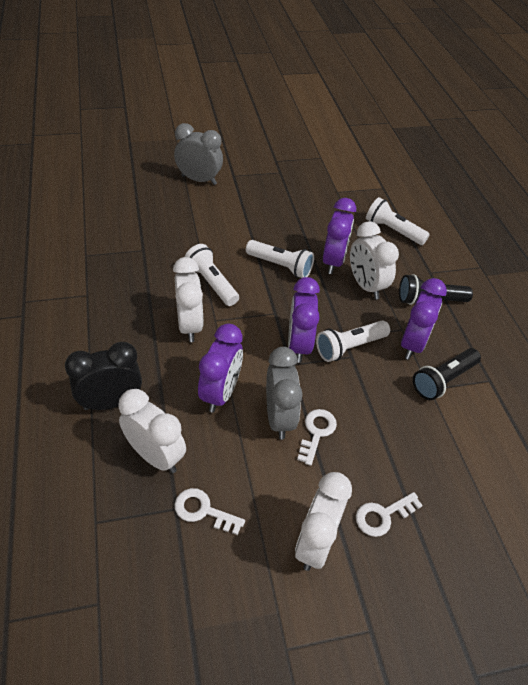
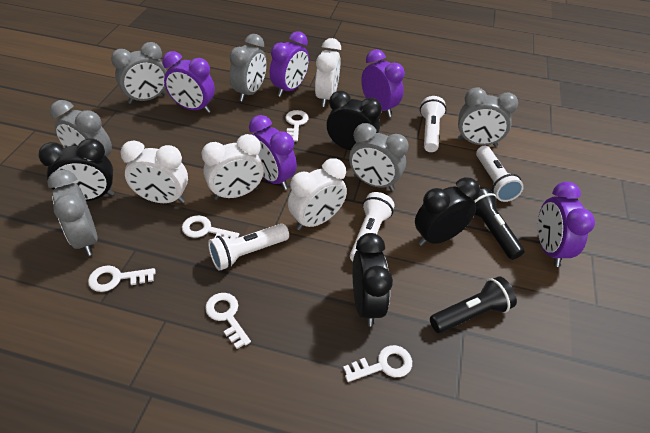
black clock: [65,342,142,410] = 1 -> [38,138,114,201] [326,91,382,150] [353,233,393,327] [415,177,480,246] = 4
grey clock: [174,123,223,185] [266,347,303,439] = 2 -> [48,169,98,256] [50,100,112,157] [111,42,167,104] [229,34,267,101] [349,123,409,191] [457,87,518,147] = 6
purple clock: [198,323,243,413] [288,277,320,363] [323,198,356,274] [401,278,447,360] = 4 -> [162,51,215,113] [249,115,297,190] [270,31,309,97] [361,49,405,117] [538,182,595,267] = 5
white key: [174,488,245,535] [297,409,337,466] [356,492,423,537] = 3 -> [88,265,155,292] [182,215,239,239] [205,293,251,349] [285,110,309,142] [343,345,412,382] = 5

